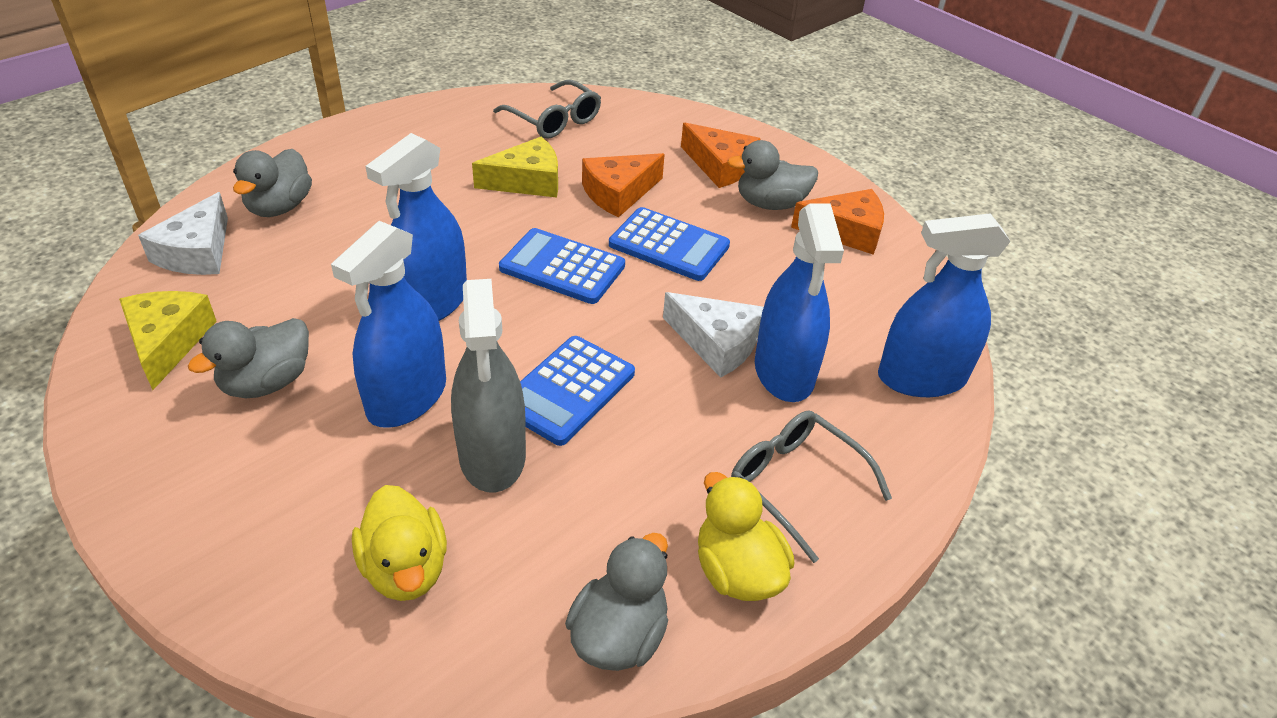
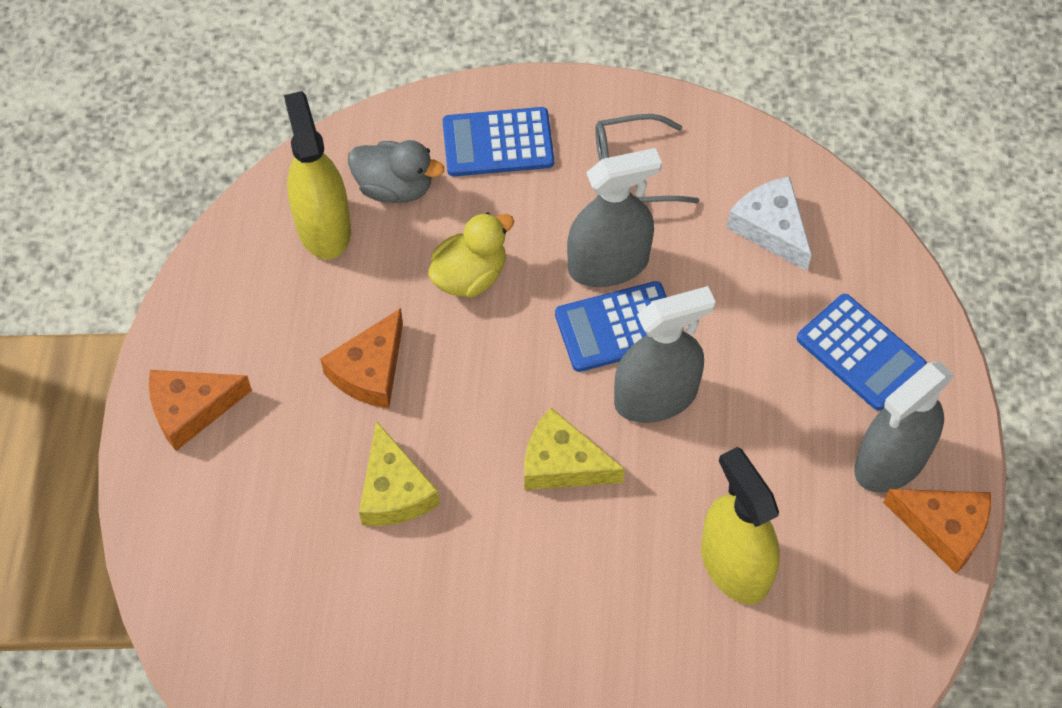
blue spray bottle: [331,221,446,428] [366,133,467,321] [755,204,844,402] [878,213,1011,397] = 4 -> none = 0
grey duck: [188,318,309,398] [233,149,312,217] [565,533,668,671] [727,140,818,210] = 4 -> [348,140,444,203] = 1
grey glasses: [493,80,601,139] [731,410,892,563] = 2 -> [595,114,699,203] = 1
grey spray bottle: [451,279,526,493] = 1 -> [567,148,662,287] [614,286,716,423] [855,362,954,493] = 3
white cheese: [138,192,228,275] [663,292,764,378] = 2 -> [727,177,812,271] = 1
yellow duck: [352,485,447,601] [698,472,795,601] = 2 -> [428,212,514,298] = 1
yellow spray bottle: none = 0 -> [284,91,351,259] [701,447,780,604] = 2

